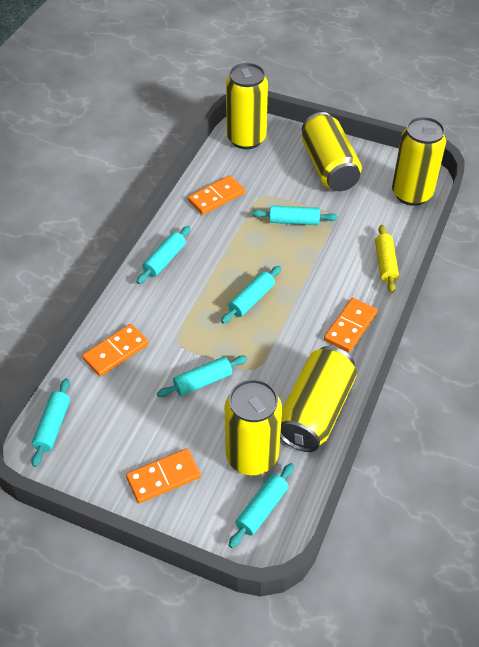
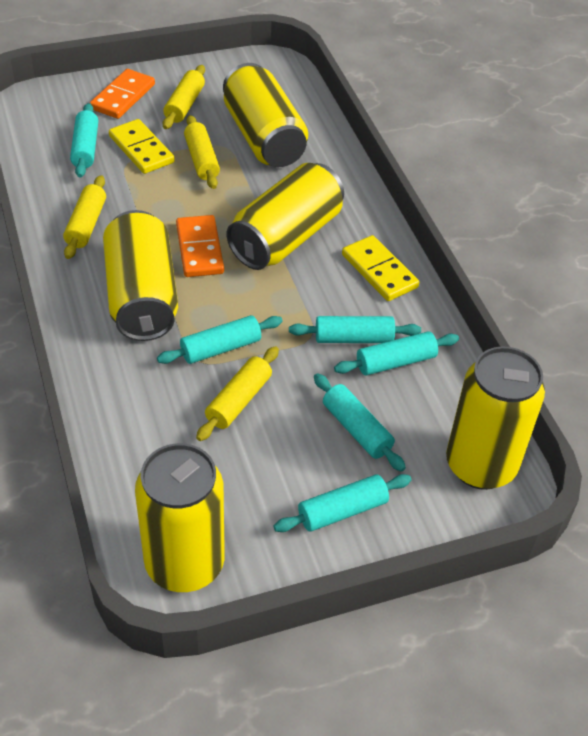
orange domino: [82,324,149,377] [126,449,201,503] [188,175,245,215] [324,298,378,352] = 4 -> [90,69,155,119] [176,215,224,277] = 2
yellow domino: none = 0 -> [109,119,175,174] [342,235,419,301] = 2
yellow rolling pin: [375,225,399,293] = 1 -> [63,175,106,259] [163,65,205,129] [184,115,220,189] [196,346,279,441] = 4

